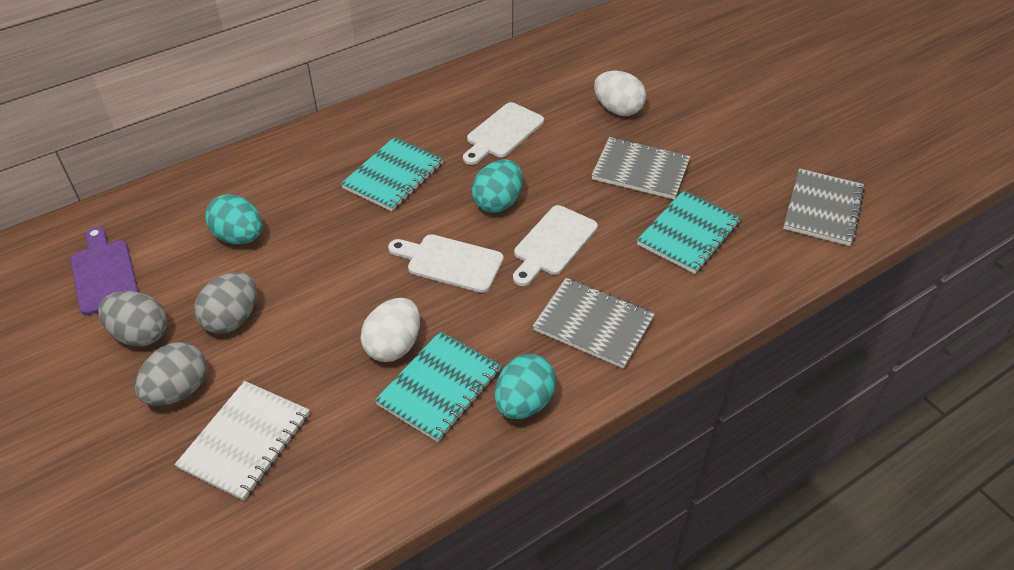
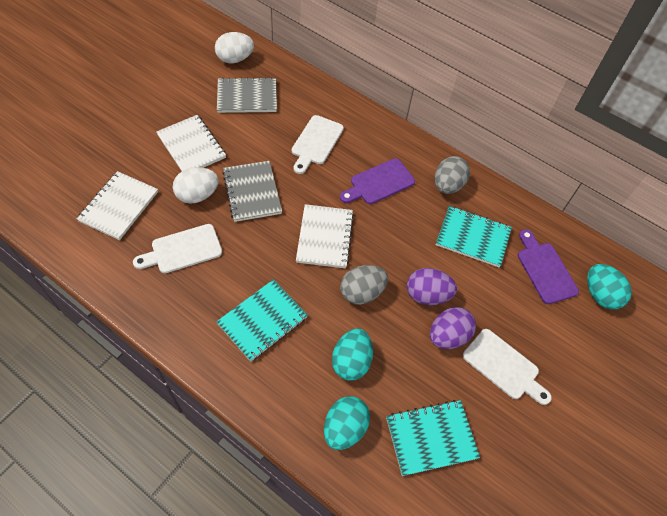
grey egg: [98,291,167,347] [135,342,207,406] [194,272,257,334] = 3 -> [340,265,388,305] [435,156,470,194] = 2
grey notebook: [533,278,655,369] [592,137,691,199] [783,169,865,246] = 3 -> [217,77,277,113] [222,161,282,222] = 2
purple cutting board: [70,227,139,315] = 1 -> [340,158,415,204] [518,229,579,304] = 2
purple egg: none = 0 -> [407,268,457,305] [430,307,476,349] = 2
white notebook: [175,381,309,501] = 1 -> [77,171,158,240] [156,115,226,171] [296,204,354,268] = 3

